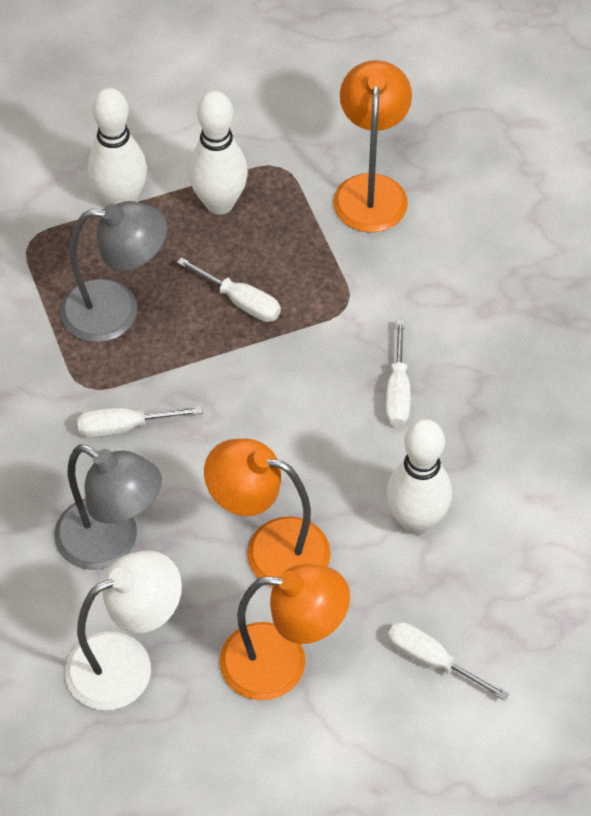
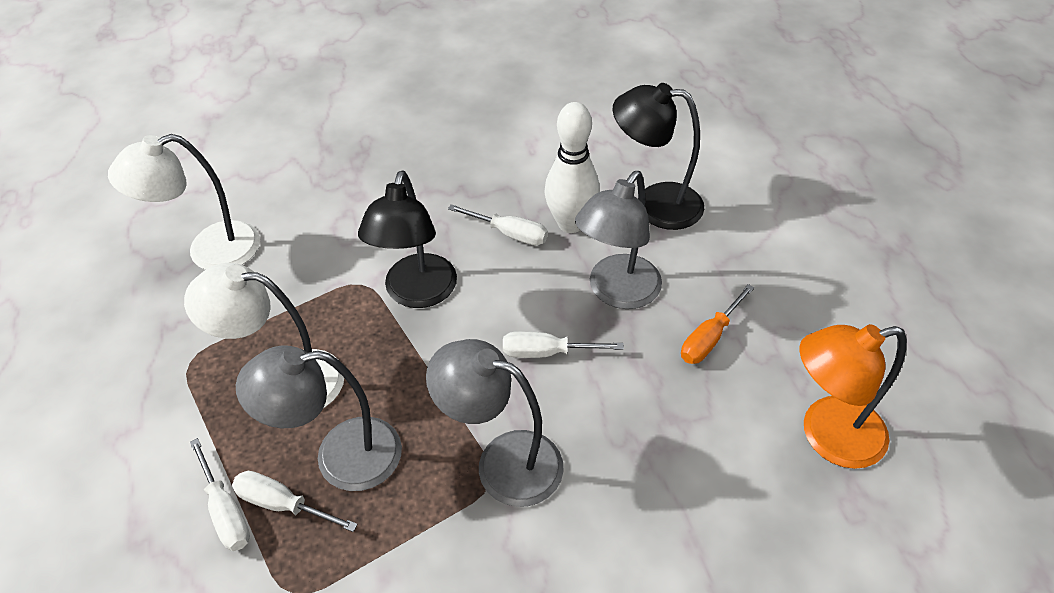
black lamp: none = 0 -> [358,171,457,308] [613,83,704,230] = 2
grey lamp: [54,444,162,570] [60,201,167,342] = 2 -> [236,345,402,491] [426,339,564,507] [575,171,662,309] = 3
orange lamp: [204,439,331,587] [220,564,350,700] [333,60,412,233] = 3 -> [799,324,907,469] = 1
orange screwdriver: none = 0 -> [681,284,754,364] = 1
white bowling pin: [88,88,147,205] [188,91,248,215] [386,419,452,535] = 3 -> [545,102,600,233] = 1
white lamp: [65,550,182,710] = 1 -> [108,134,260,270] [184,263,344,408] = 2

